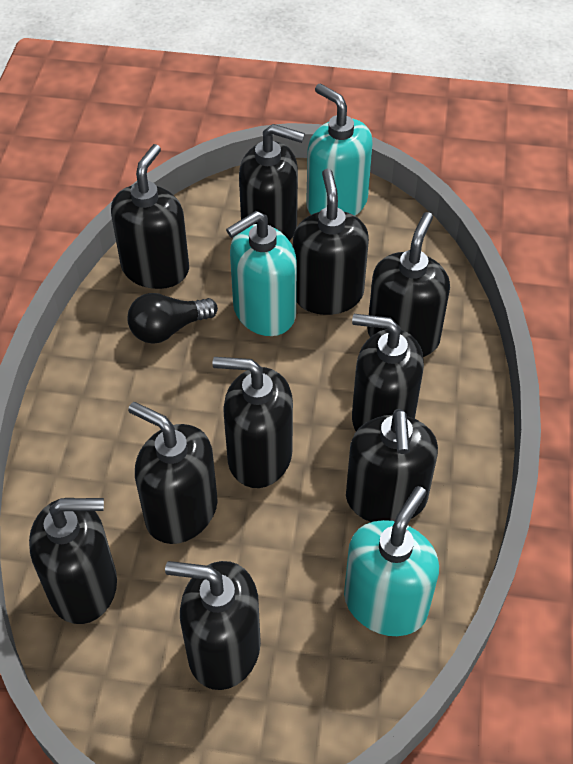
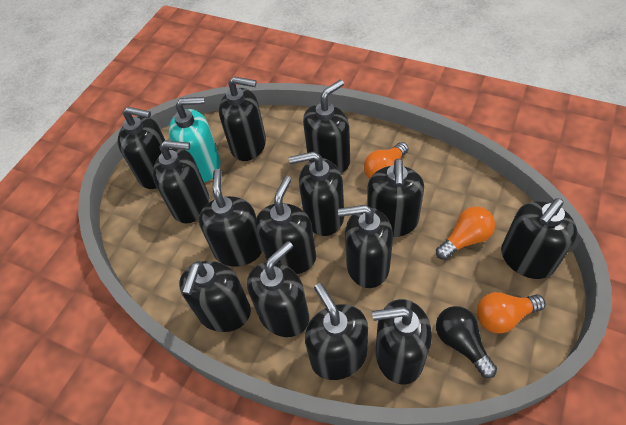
black soap dispenser: [29,498,117,624] [111,144,189,289] [128,402,218,544] [165,561,261,690] [213,357,293,488] [239,124,305,241] [293,169,369,315] [346,409,438,522] [352,314,424,431] [367,212,450,357] = 10 -> [117,107,169,189] [153,140,209,224] [179,261,251,332] [199,169,263,267] [219,77,266,161] [247,241,309,337] [256,176,316,274] [289,151,344,236] [303,80,350,173] [305,283,368,380] [338,205,393,288] [367,159,424,237] [372,299,432,385] [501,198,577,279] = 14
orange light bulb: none = 0 -> [364,142,408,179] [436,207,495,260] [477,292,546,334] = 3
turquoise soap dispenser: [226,211,297,336] [306,84,373,216] [344,486,439,636] = 3 -> [169,97,221,182] = 1

